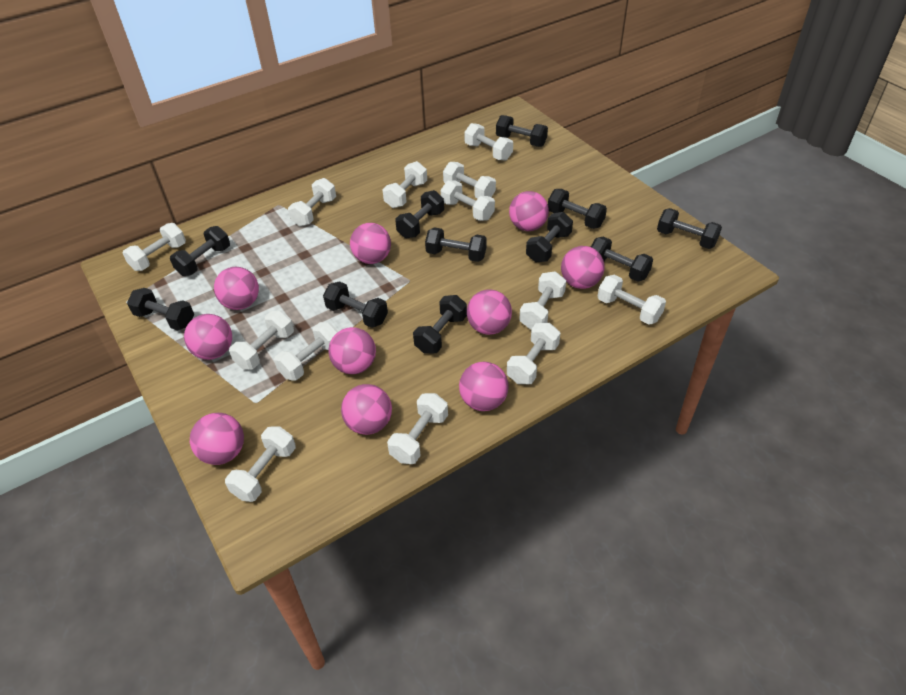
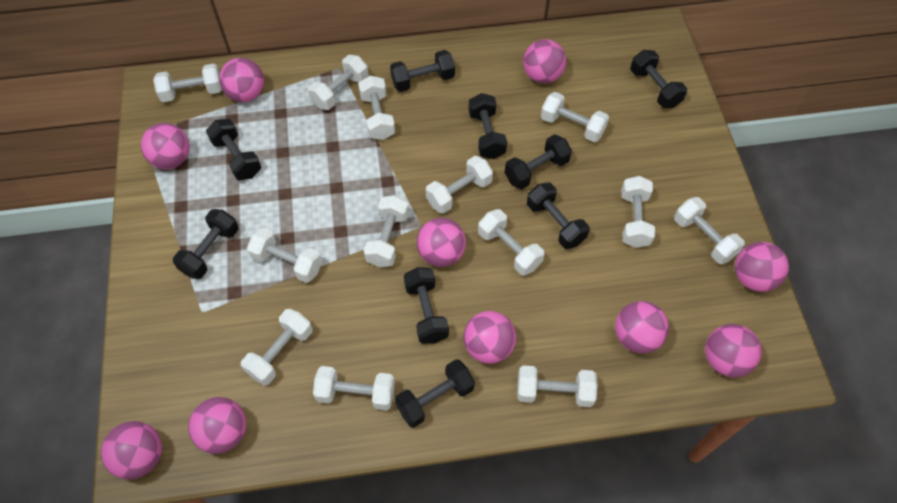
black dumbbell: [127,288,194,331] [170,226,230,276] [323,281,388,328] [395,190,444,238] [413,295,467,354] [425,227,487,262] [496,115,548,147] [526,212,573,262] [548,189,607,229] [591,237,653,282] [657,208,722,249] = 11 -> [173,209,239,279] [206,119,261,180] [390,50,455,92] [395,359,475,428] [404,267,449,344] [468,93,507,159] [505,134,572,189] [527,182,589,249] [630,50,687,108] = 9

